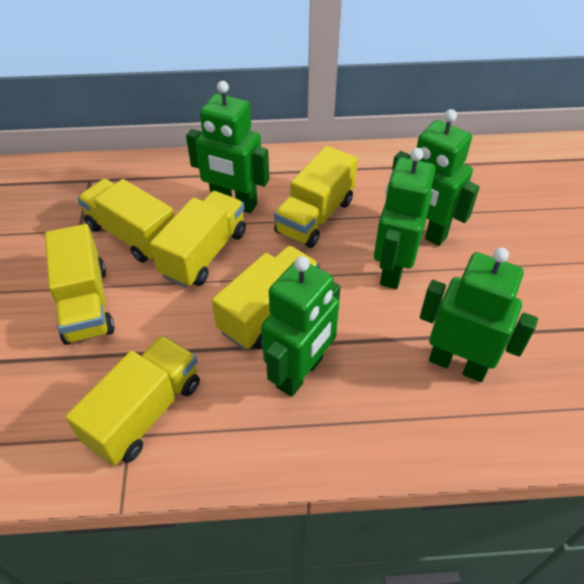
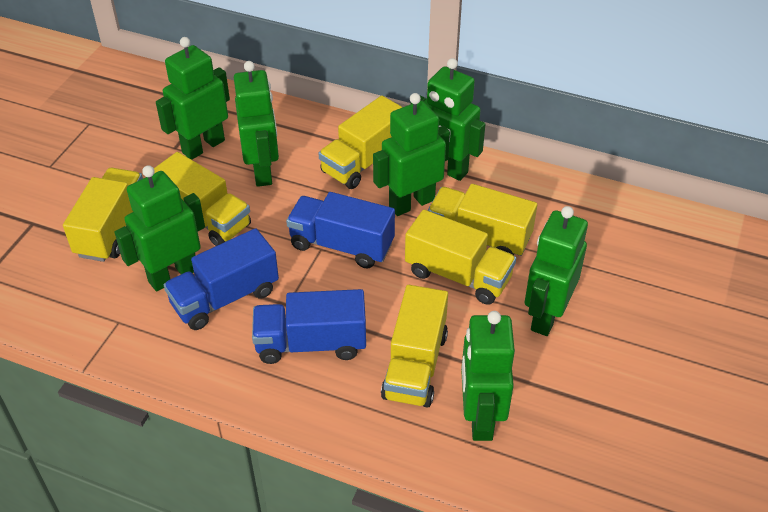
blue truck: none = 0 -> [164,228,279,330] [252,289,366,364] [286,192,395,269] = 3
green robot: [186,81,269,214] [261,256,341,397] [374,148,436,289] [392,109,480,246] [420,247,538,382] = 5 -> [114,165,205,292] [156,37,230,160] [234,61,279,187] [373,93,450,216] [411,58,485,181] [461,311,515,441] [525,206,588,336] = 7

